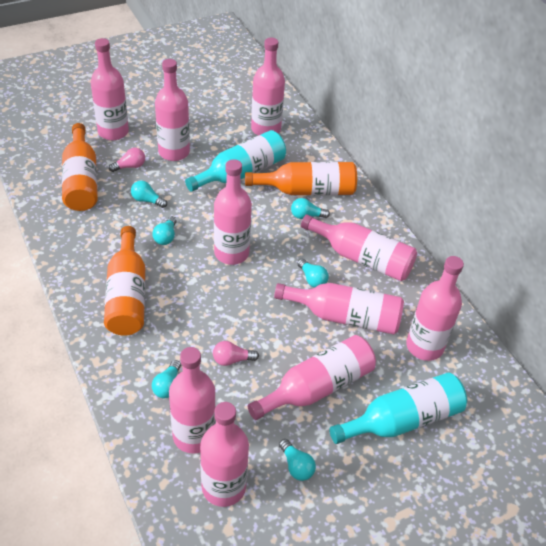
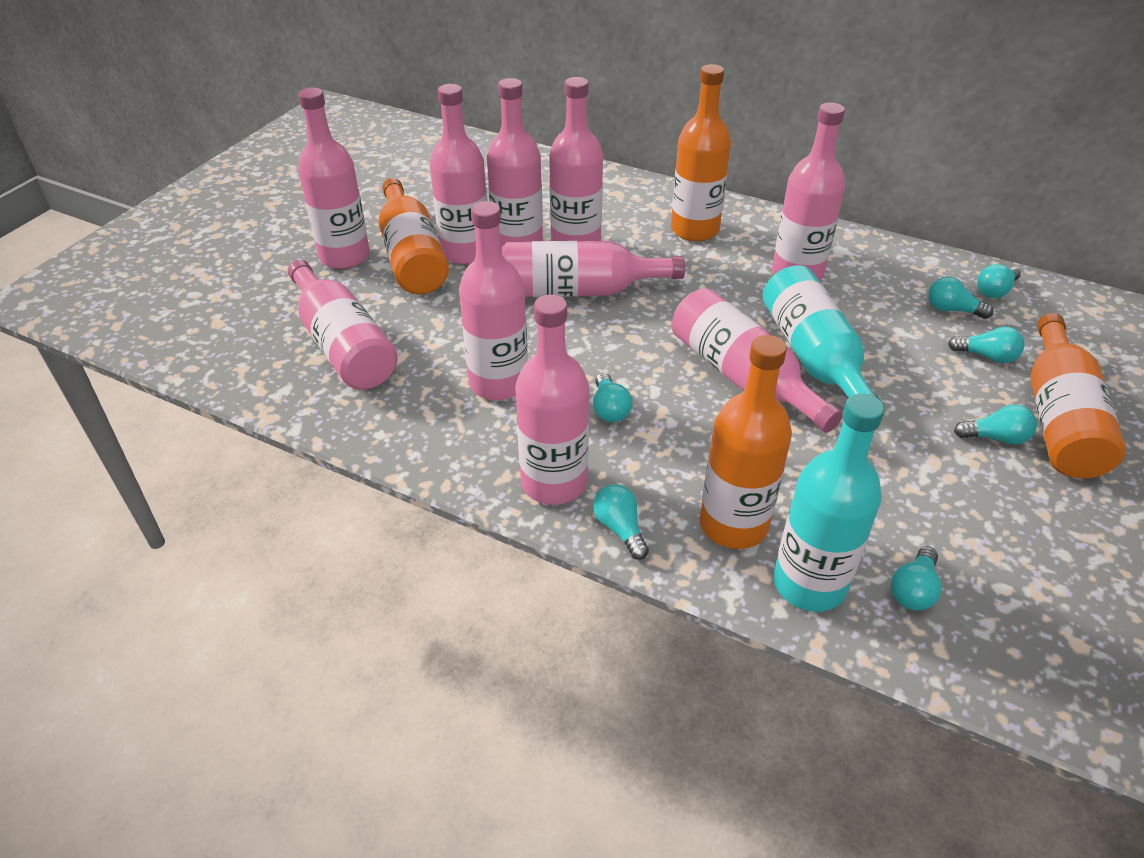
orange bottle: [62,123,98,211] [104,226,145,336] [245,162,357,195] = 3 -> [379,178,449,294] [671,64,731,241] [700,335,792,549] [1030,313,1126,478] = 4
pink light bulb: [109,148,145,172] [213,341,259,366] = 2 -> none = 0
turquoise light bulb: [131,181,167,208] [152,216,177,245] [152,360,181,398] [279,439,316,481] [291,198,330,219] [297,259,329,288] = 6 -> [593,373,632,422] [593,484,649,560] [891,546,941,610] [928,277,993,319] [948,327,1025,363] [954,404,1037,445] [977,264,1021,298] = 7

